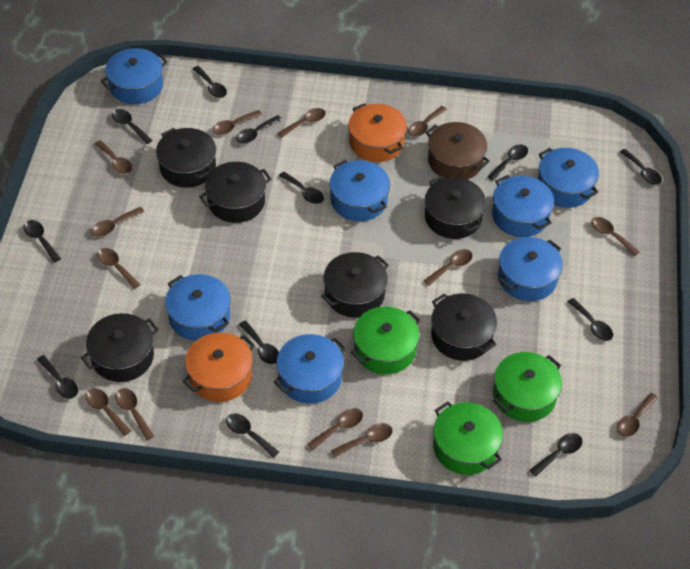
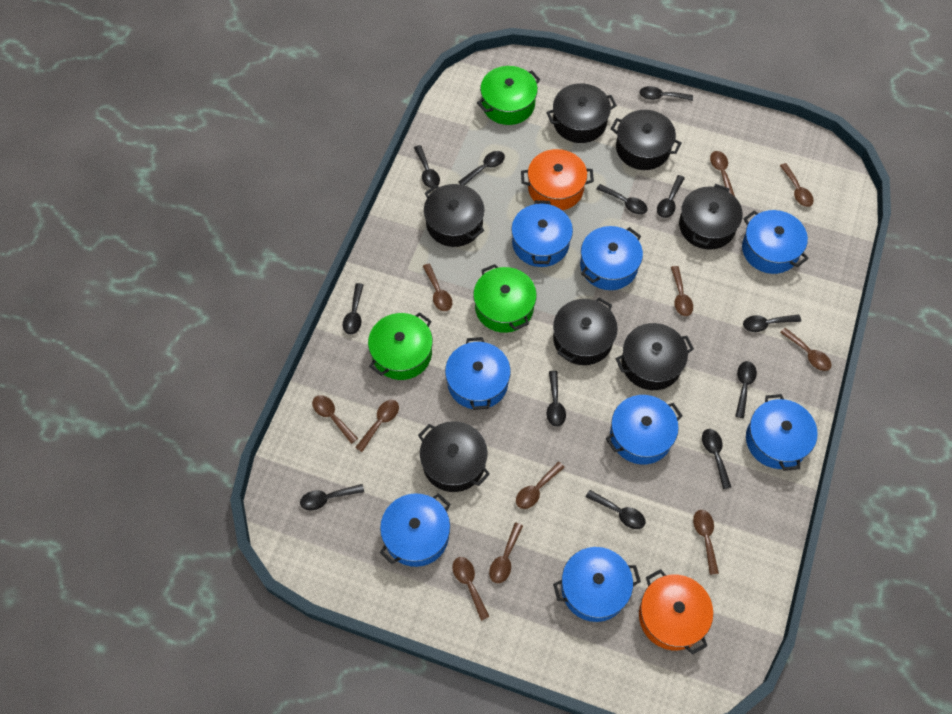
black pot: [81,313,159,382] [156,128,216,188] [199,162,271,223] [321,252,389,318] [425,176,486,239] [431,294,497,361] = 6 -> [418,421,490,492] [424,184,485,247] [546,83,617,143] [553,297,618,365] [611,110,681,170] [616,323,694,390] [679,184,742,250] = 7
blue pot: [101,48,168,104] [165,274,231,341] [274,334,346,404] [329,160,390,221] [492,175,554,237] [498,237,563,301] [538,148,599,208] = 7 -> [380,493,450,567] [445,337,511,410] [511,200,573,267] [553,547,641,622] [580,226,643,290] [606,395,682,464] [742,210,809,274] [746,394,818,471] = 8
brown pot: [425,122,490,180] = 1 -> none = 0
brown spoon: [85,388,131,436] [91,207,145,236] [95,140,132,174] [97,248,141,289] [115,388,154,440] [212,110,262,135] [278,108,326,138] [308,408,363,450] [331,423,393,457] [408,106,447,137] [424,249,472,286] [591,217,640,256] [617,393,658,437] = 13 -> [312,395,358,444] [355,400,399,452] [422,264,452,311] [452,557,490,621] [489,522,523,583] [516,462,565,509] [671,266,693,316] [693,510,719,575] [710,151,735,197] [780,163,814,207] [780,328,831,371] = 11

